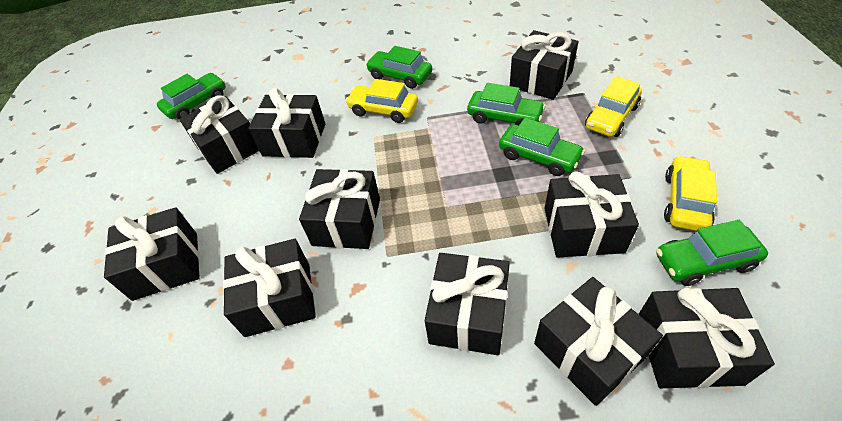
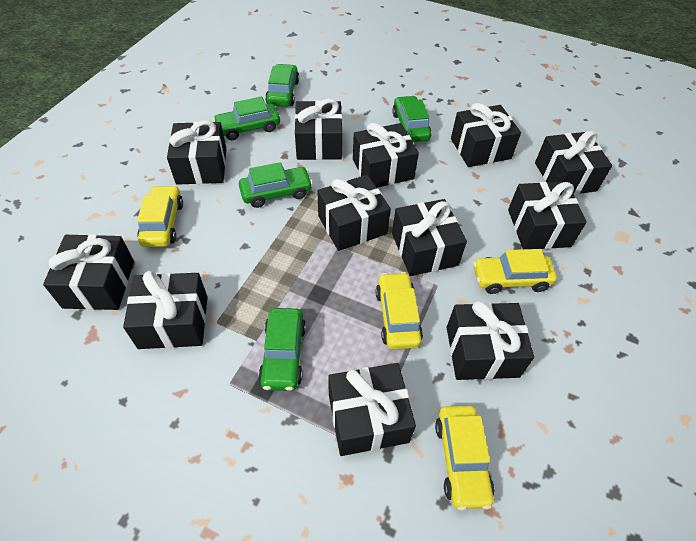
black gift: [104,207,200,301] [179,95,259,174] [223,239,316,337] [248,88,325,158] [299,169,380,249] [425,253,510,355] [510,30,578,100] [534,277,663,406] [544,171,639,258] [639,288,775,388] = 10 -> [43,234,134,310] [123,271,207,349] [167,120,226,185] [295,99,342,160] [317,175,391,251] [328,363,416,456] [353,123,419,188] [392,199,467,276] [447,301,534,380] [451,103,521,167] [508,181,587,249] [535,131,612,195] = 12
yellow car: [345,79,418,123] [585,76,642,137] [664,155,717,231] = 3 -> [137,185,183,247] [376,272,423,350] [435,406,494,510] [473,249,557,294] = 4

